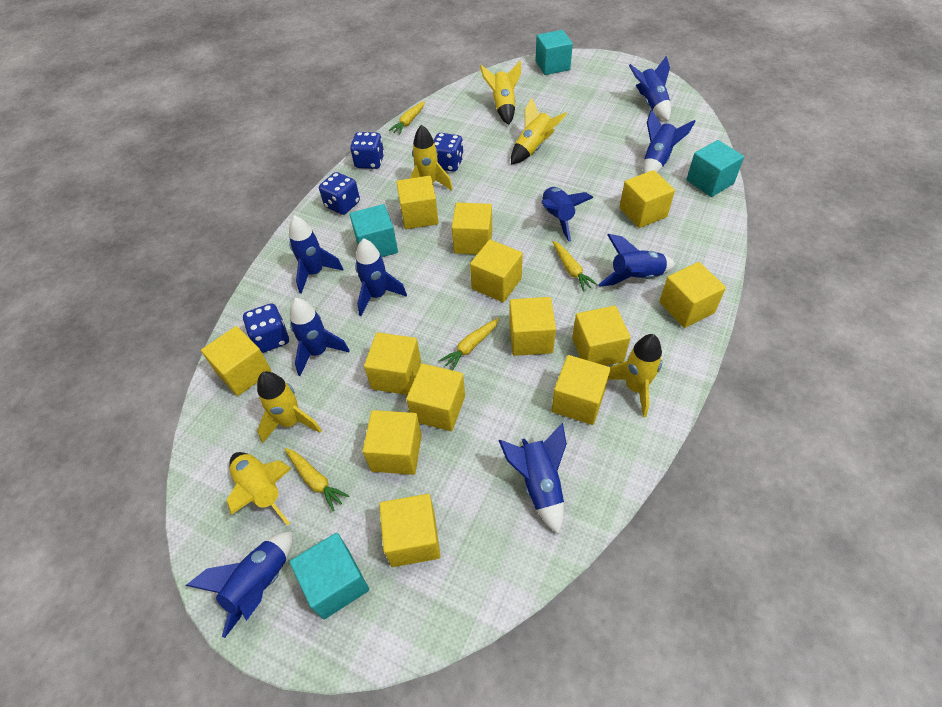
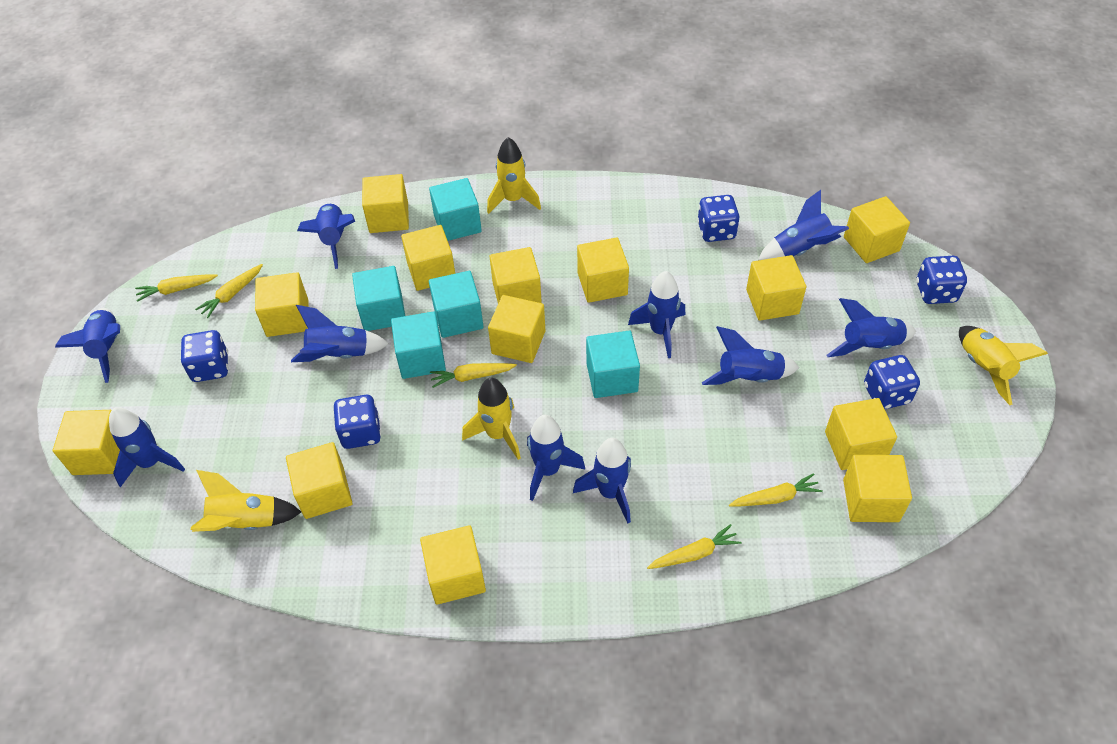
blue dice: [243,303,289,353] [319,172,360,215] [350,132,384,169] [434,133,464,172] = 4 -> [181,330,228,382] [334,395,381,449] [697,195,739,242] [864,355,920,409] [916,256,967,304] = 5
blue rocket: [186,531,293,638] [289,215,343,294] [290,298,350,376] [355,238,407,316] [498,423,567,535] [541,187,593,242] [598,234,676,287] [629,56,671,121] [643,109,696,174] = 9 -> [55,308,120,383] [109,408,185,487] [291,305,389,362] [297,203,355,269] [527,415,585,501] [573,438,631,524] [628,271,685,358] [702,326,799,385] [758,190,849,260] [827,298,916,357] = 10
turquoise cube: [290,533,369,619] [349,204,398,257] [535,30,573,75] [686,140,744,197] = 4 -> [352,266,405,331] [391,311,446,379] [429,178,482,241] [429,271,484,338] [586,331,640,398] = 5
yellow carrot: [285,448,349,512] [388,101,425,134] [439,318,499,370] [553,241,598,291] = 4 -> [135,274,218,302] [195,264,263,318] [430,363,517,388] [647,524,741,569] [729,473,823,507] = 5
yellow rocket: [227,452,292,526] [257,371,322,443] [410,125,453,190] [480,61,521,125] [511,98,567,164] [608,334,662,417] = 6 -> [191,470,301,532] [462,378,521,460] [487,137,541,214] [959,326,1048,405] = 4

